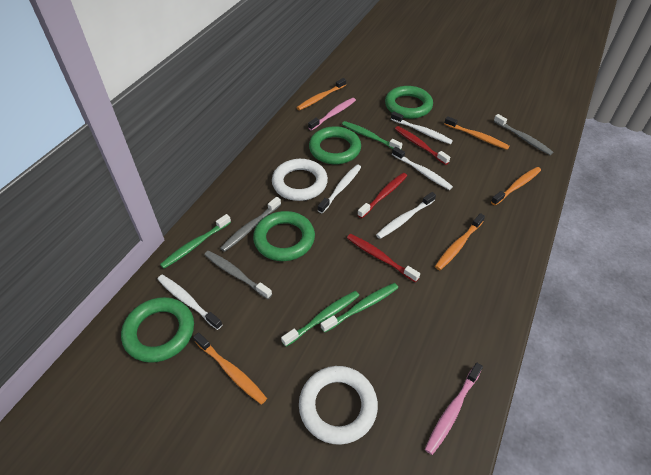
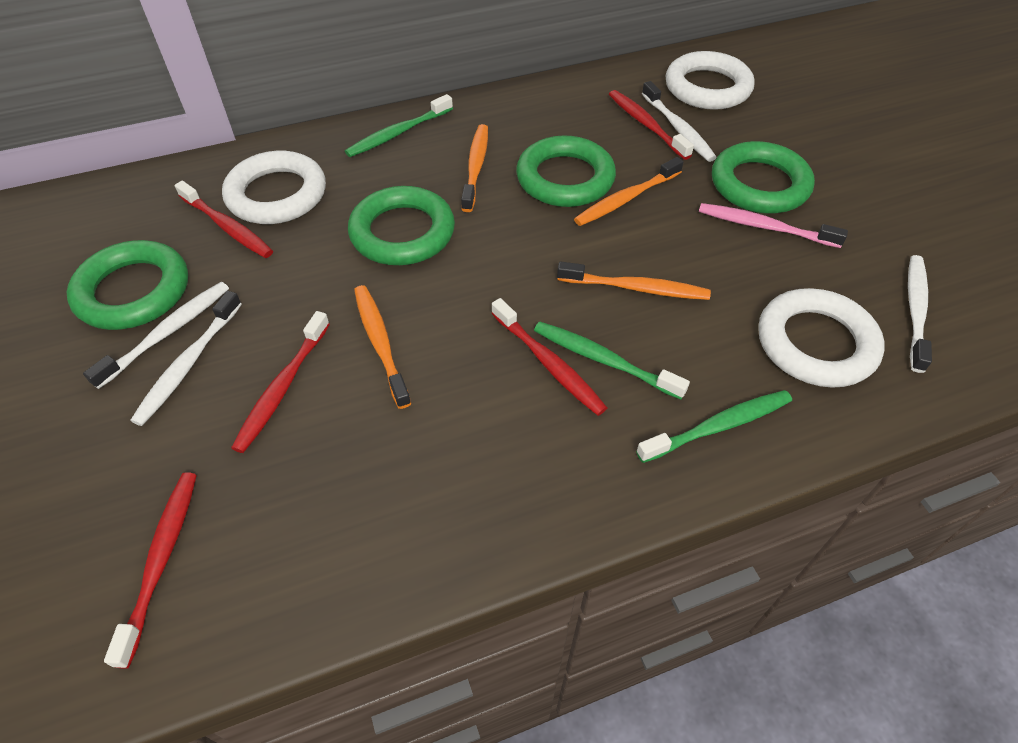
green toothbrush: [160,214,231,269] [281,291,359,347] [321,283,398,333] [342,121,402,149] = 4 -> [345,94,453,157] [534,322,690,400] [636,390,792,463] = 3
grey toothbrush: [204,250,272,299] [220,197,281,252] [494,114,553,155] = 3 -> none = 0
orange toothbrush: [193,332,267,405] [297,78,346,110] [435,213,485,270] [444,116,509,150] [491,167,541,205] = 5 -> [354,285,411,409] [461,124,488,212] [557,262,711,300] [574,157,684,226] = 4
pink toothbrush: [308,98,356,130] [425,363,483,455] = 2 -> [699,203,848,248] = 1
red toothbrush: [347,234,420,282] [358,173,407,218] [395,126,450,165] = 3 -> [104,472,197,669] [174,181,273,258] [231,311,330,453] [491,298,607,416] [609,90,694,160] = 5
white ring: [272,159,328,201] [299,366,378,445] = 2 -> [222,151,326,224] [665,51,754,110] [758,288,885,388] = 3
white toothbrush: [157,275,223,330] [318,165,361,214] [376,192,436,239] [391,112,453,144] [392,147,453,190] = 5 -> [83,282,229,389] [130,291,242,426] [642,81,717,162] [908,255,932,373] = 4

